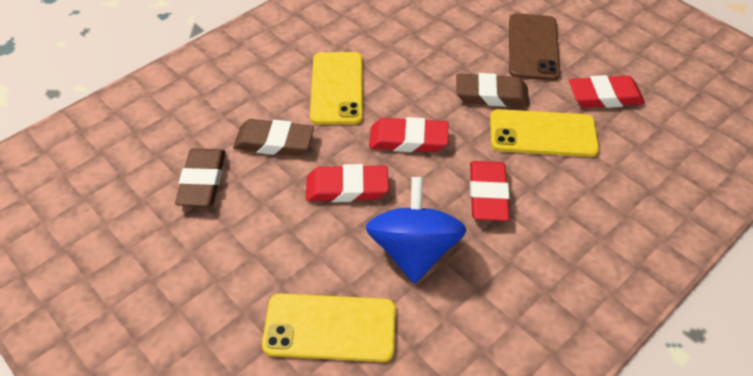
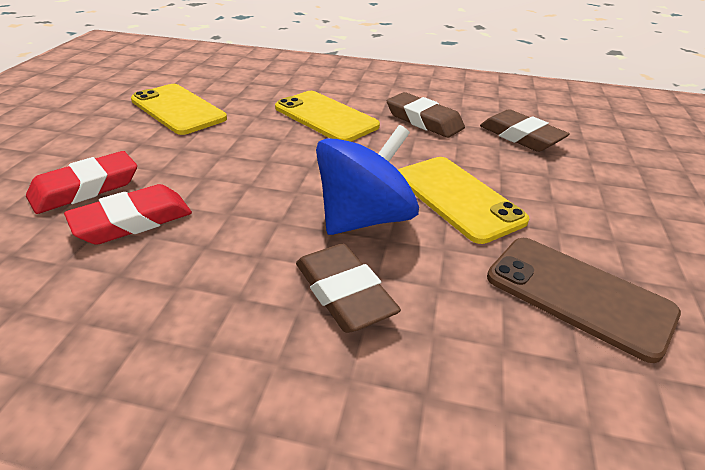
red eraser: [306,164,389,202] [369,117,448,152] [470,161,510,221] [569,75,645,108] = 4 -> [26,151,137,214] [64,184,192,245] = 2

